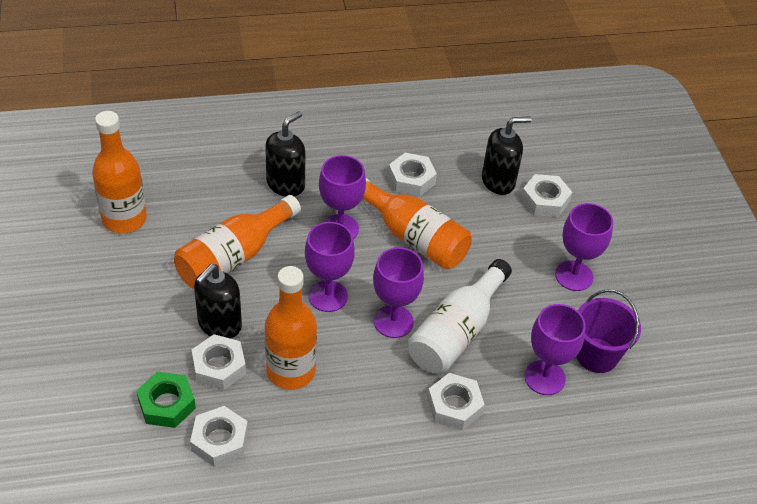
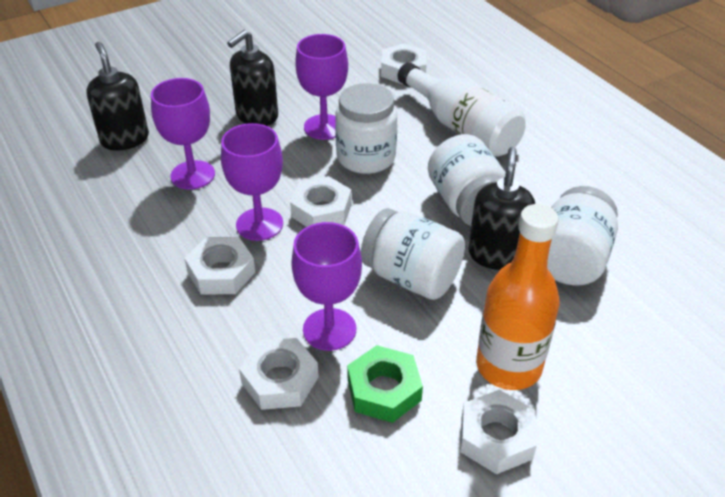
orange bottle: [92,111,147,233] [174,195,301,289] [265,266,317,390] [363,178,472,269] = 4 -> [476,204,559,390] = 1
purple bucket: [576,289,641,373] = 1 -> none = 0
purple goblet: [305,222,355,312] [319,155,366,239] [373,247,424,338] [524,304,586,395] [555,203,613,291] = 5 -> [151,78,215,190] [221,123,283,241] [291,222,362,351] [295,34,348,140] = 4
white jar: none = 0 -> [335,83,397,174] [361,208,465,300] [428,134,506,226] [547,186,618,286] = 4

